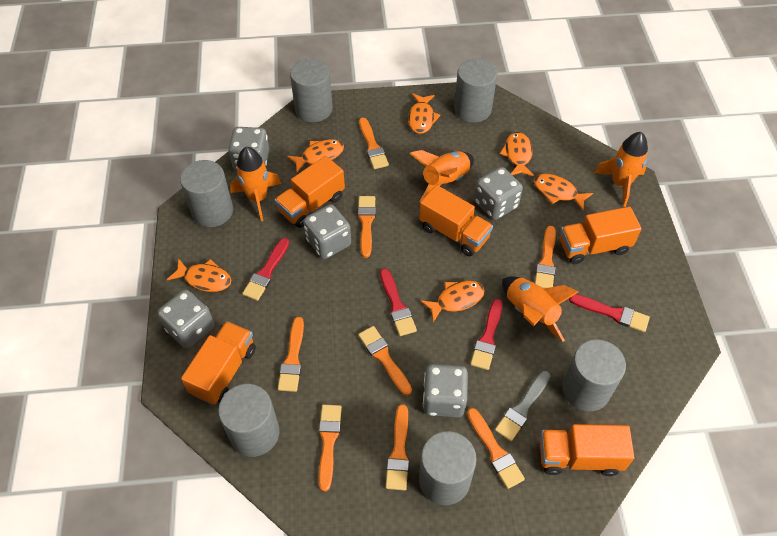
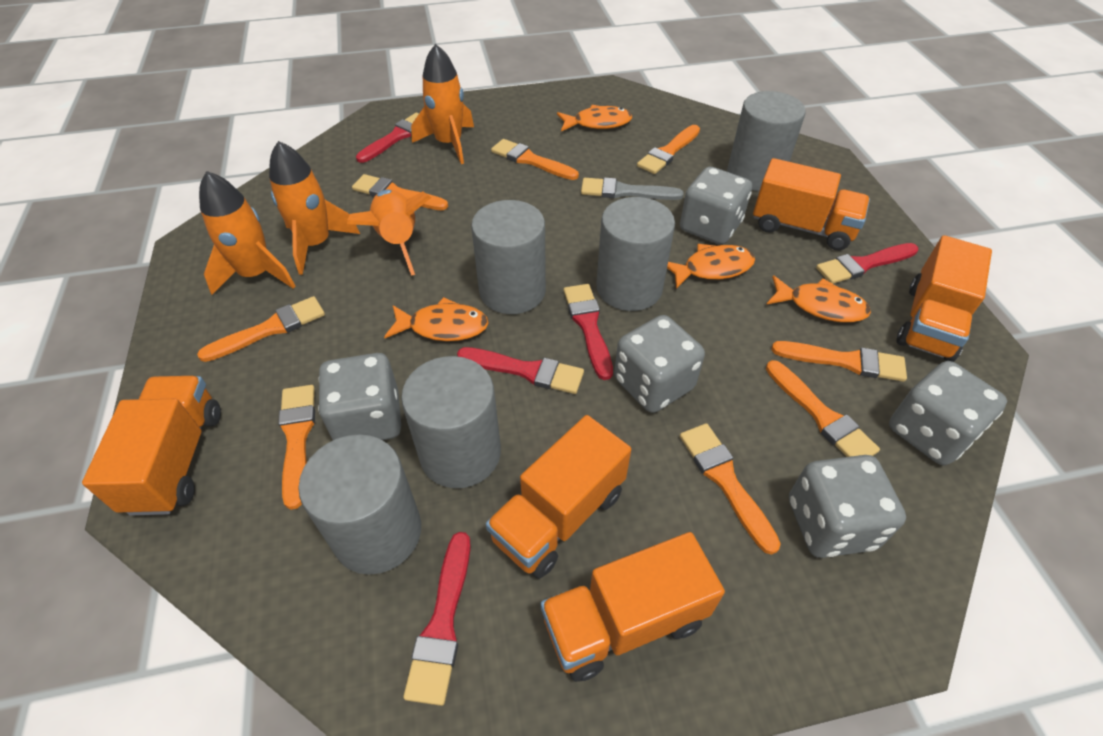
grey cylinder: [180,160,233,227] [218,384,280,457] [290,58,333,122] [419,431,477,505] [454,59,497,123] [562,339,626,412] = 6 -> [298,434,421,575] [401,356,501,488] [471,200,546,314] [596,197,675,311] [727,91,806,191] = 5
orange fish: [167,258,231,292] [287,139,344,173] [408,93,440,134] [420,281,485,322] [500,132,534,176] [534,174,593,210] = 6 -> [384,297,488,341] [557,105,632,132] [667,244,755,289] [766,275,871,323] = 4
red brush: [242,238,289,301] [380,268,417,336] [470,299,503,370] [569,294,650,332] = 4 -> [356,113,419,163] [403,532,471,706] [457,347,584,394] [563,284,613,380] [816,243,918,284] = 5

